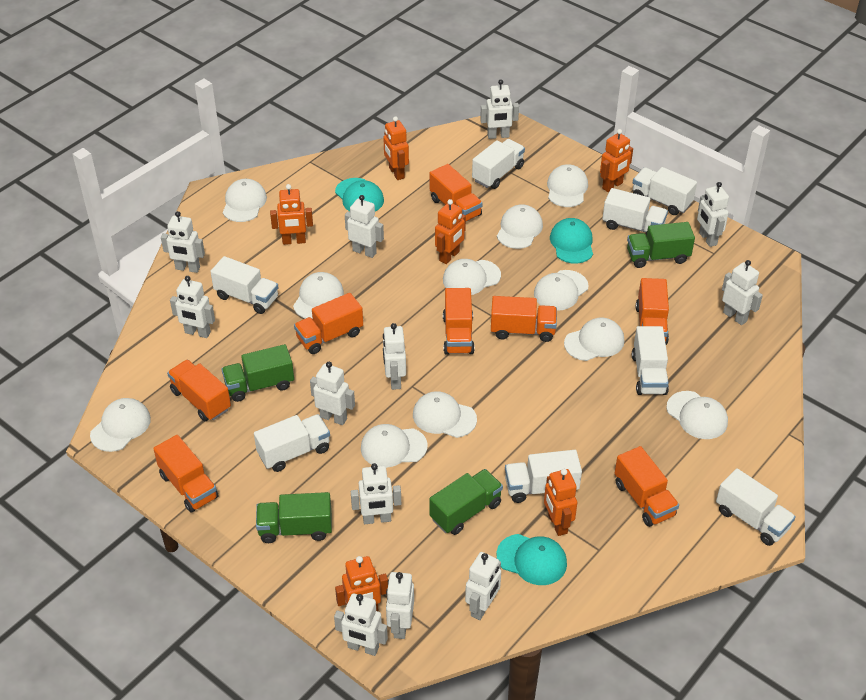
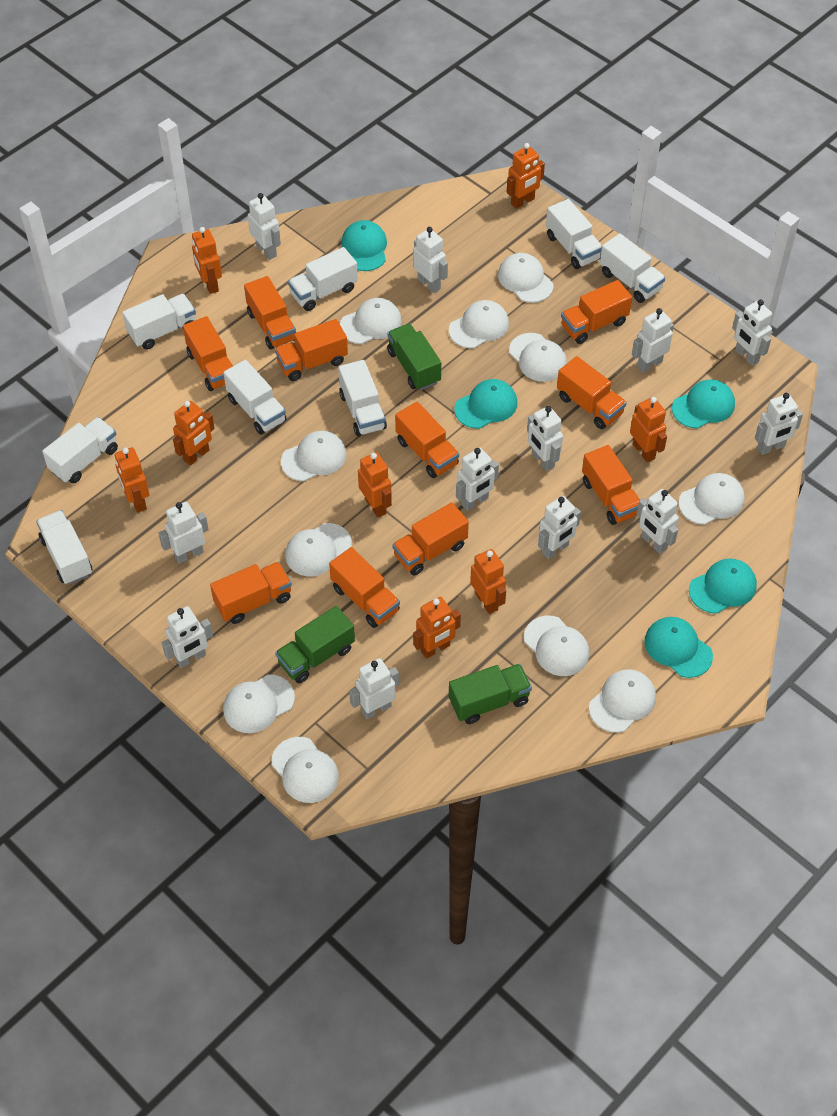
green truck: [221,344,294,402] [256,492,332,543] [429,469,503,535] [627,222,695,268] = 4 -> [275,606,355,683] [387,323,441,390] [449,664,532,724] = 3
orange robot: [270,184,313,245] [335,556,388,611] [383,116,409,180] [435,199,466,264] [544,469,577,536] [600,129,633,192] = 6 -> [115,447,149,513] [173,401,215,466] [192,227,222,294] [358,452,392,518] [413,597,461,659] [470,549,506,614] [507,143,545,209] [630,397,667,462] = 8
orange truck: [153,435,219,513] [167,359,231,421] [294,293,363,354] [430,164,483,222] [443,288,475,354] [491,296,557,342] [615,446,679,527] [636,278,669,345] = 8 -> [183,316,233,391] [210,562,292,624] [244,276,296,349] [275,319,348,381] [329,547,400,628] [392,502,469,575] [395,402,459,478] [557,356,627,429] [561,280,632,344] [582,445,640,525] = 10
turquoise cap: [335,178,384,212] [496,534,567,585] [550,218,593,264] = 3 -> [341,220,387,271] [454,379,517,429] [644,617,713,678] [672,379,735,428] [689,558,757,614] = 5

